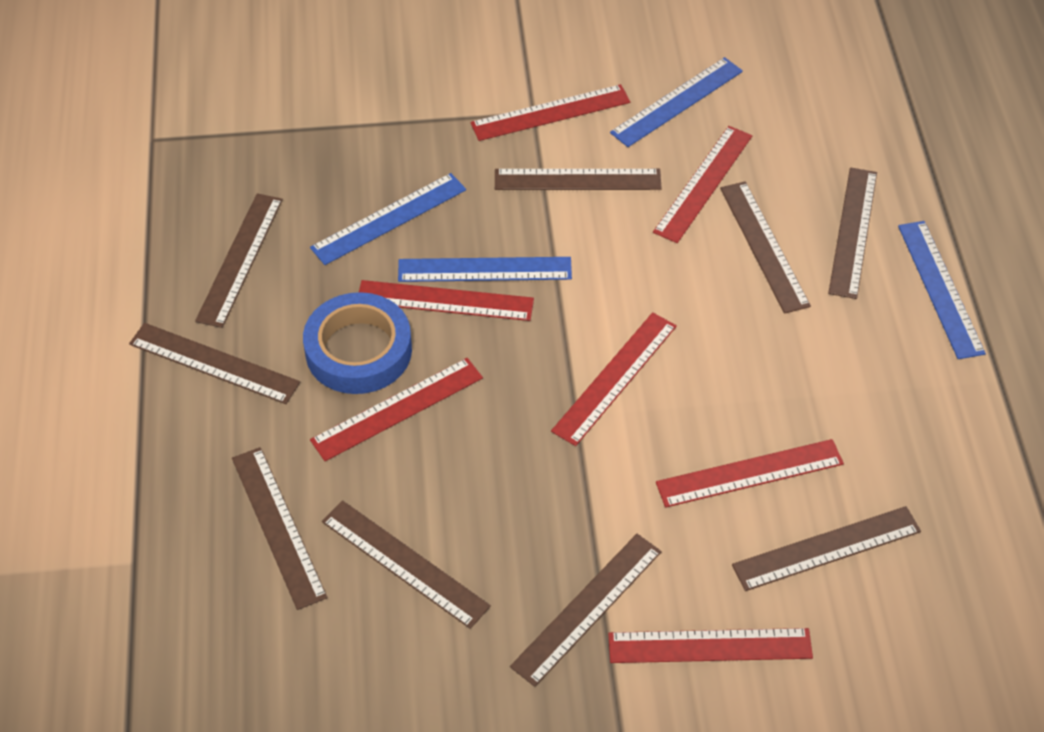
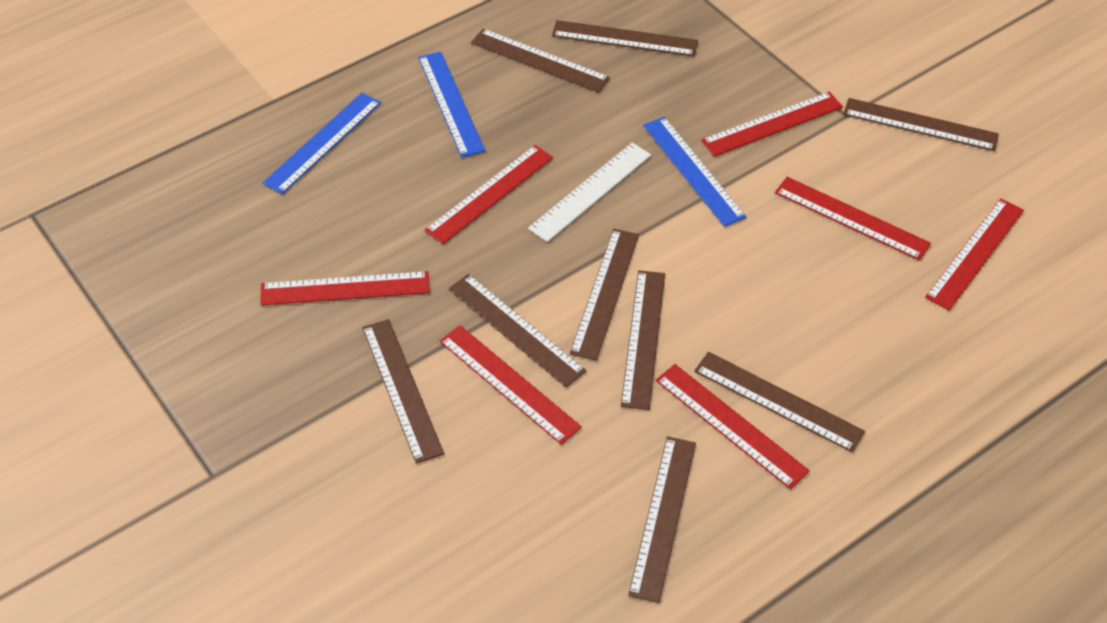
blue ruler: [310,173,466,265] [398,257,572,282] [610,57,743,147] [898,221,986,359] = 4 -> [263,93,381,194] [418,52,485,157] [643,117,746,227] = 3
blue tape: [303,292,412,394] = 1 -> none = 0
white ruler: none = 0 -> [528,143,651,242] = 1

